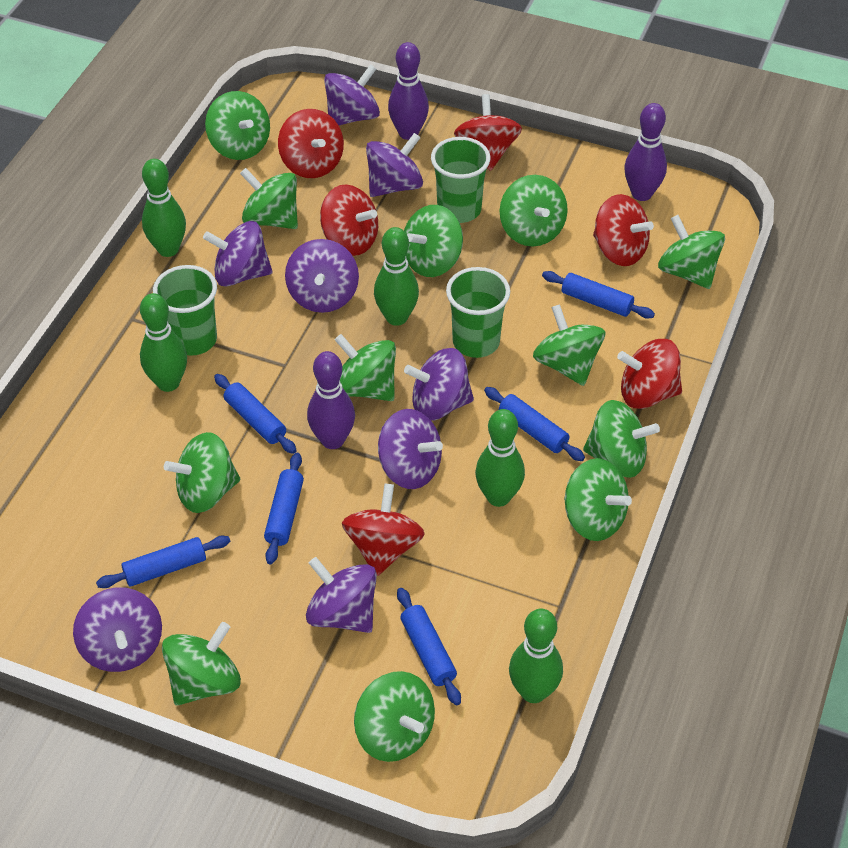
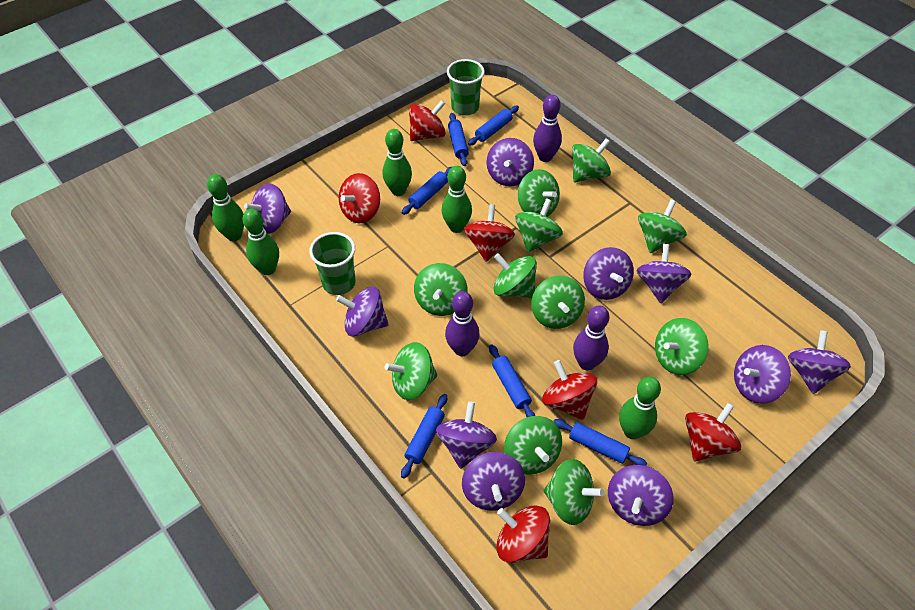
green cup: [153,265,217,356] [431,137,490,223] [446,267,510,358] = 3 -> [309,232,355,295] [447,59,485,116] = 2
green spinning top: [162,622,241,705] [164,432,240,513] [205,91,270,160] [240,168,298,229] [335,334,396,401] [354,671,435,762] [404,205,463,277] [500,175,568,247] [533,304,605,386] [564,458,632,541] [583,400,660,478] [658,215,725,289] = 12 -> [385,342,437,400] [414,263,468,316] [493,253,537,298] [504,416,562,474] [515,198,563,253] [518,169,560,217] [531,276,585,329] [543,459,604,525] [572,138,611,182] [638,199,687,253] [655,318,708,375] = 11
purple spinning top: [73,587,162,672] [203,221,273,286] [285,239,359,313] [306,557,377,633] [324,64,380,125] [366,133,423,197] [378,409,443,489] [404,348,474,421] = 8 -> [244,184,291,234] [336,287,389,337] [436,401,497,469] [462,452,525,511] [486,138,534,186] [583,247,634,300] [608,465,674,526] [636,244,692,303] [734,345,791,404] [788,330,851,394] = 10

